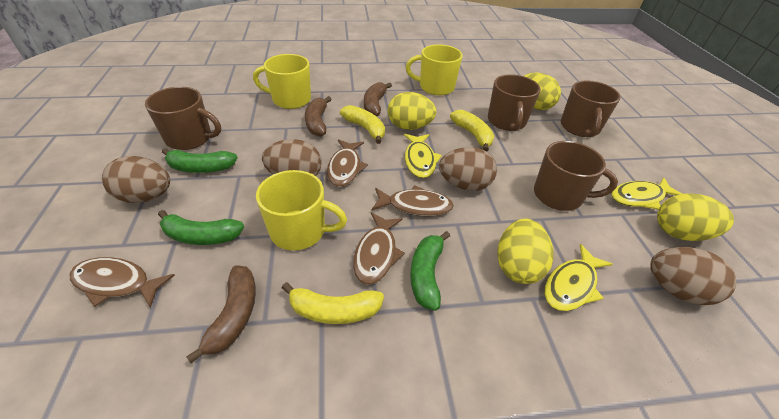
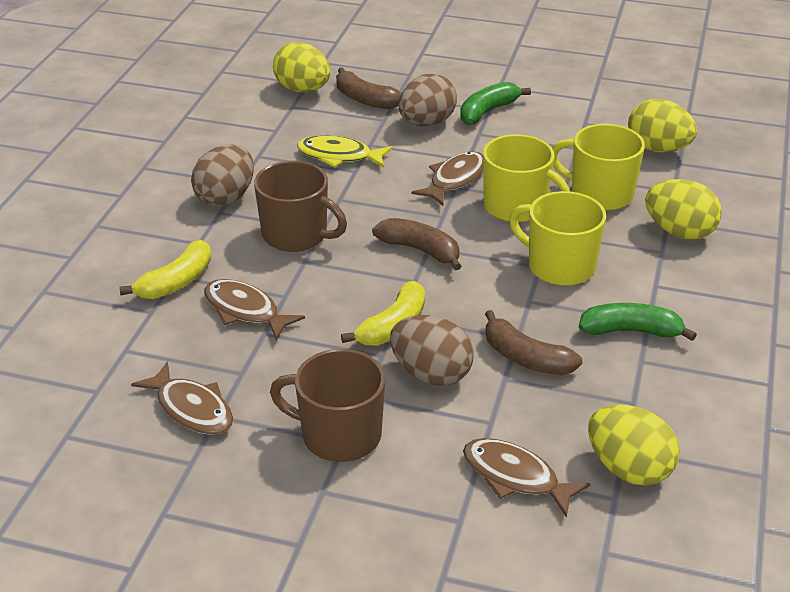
brown egg: [102,156,170,203] [262,139,321,176] [439,147,497,191] [651,247,737,305] = 4 -> [191,145,254,207] [390,315,474,386] [398,74,457,126] = 3
brown mug: [145,87,221,150] [488,74,541,131] [534,141,618,211] [561,80,621,137] = 4 -> [254,161,347,252] [270,349,385,462] = 2
green banana: [158,210,244,245] [162,148,238,173] [410,231,450,311] = 3 -> [460,82,531,125] [579,303,697,341] = 2
yellow banana: [282,282,384,324] [340,105,385,144] [450,110,494,152] = 3 -> [119,240,211,299] [341,281,425,346] = 2
yellow fish: [404,134,442,178] [544,244,613,311] [611,177,682,210] = 3 -> [297,135,393,168] = 1

